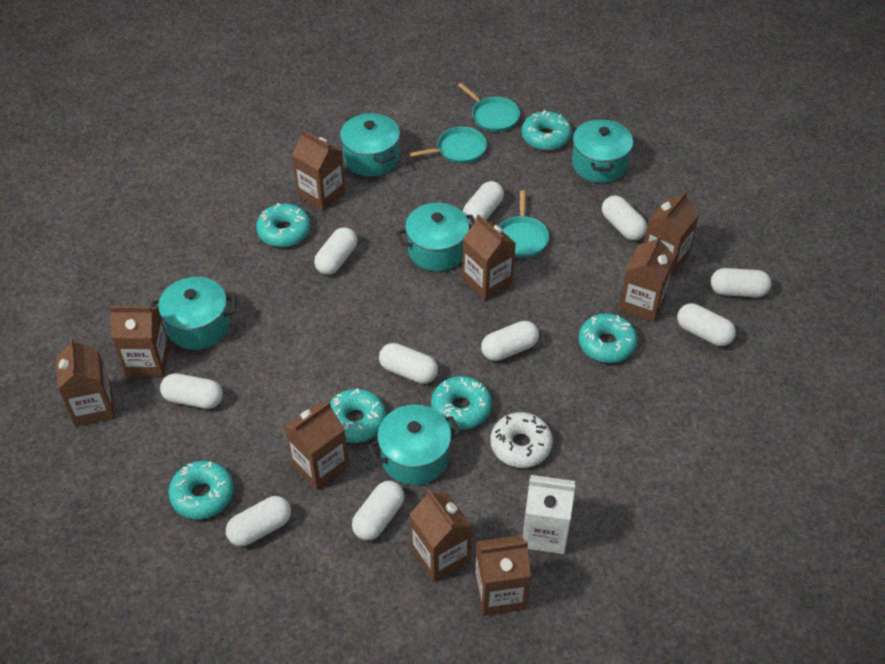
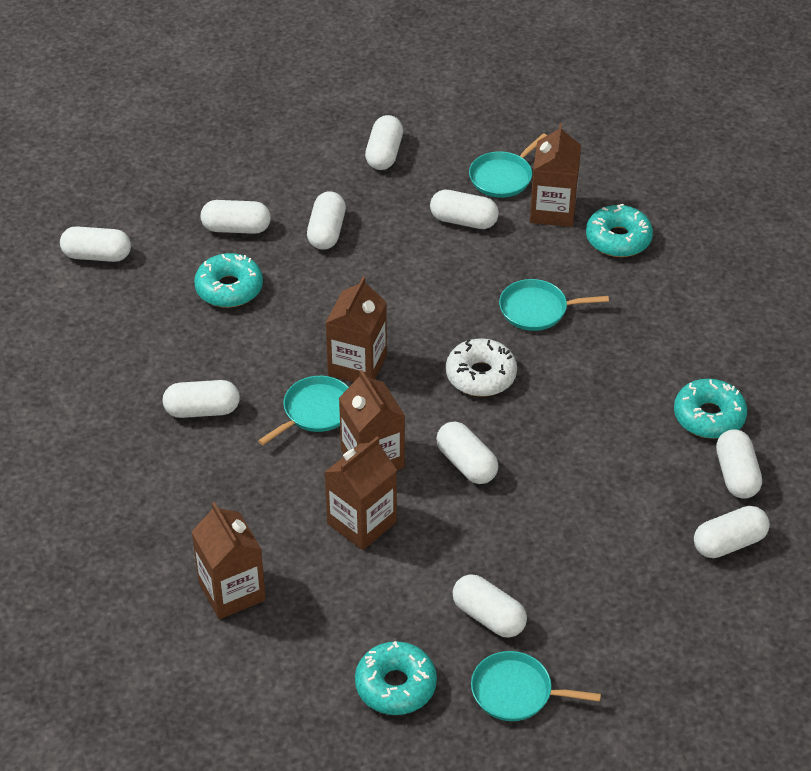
brown carton: [56,338,115,427] [110,306,170,377] [285,401,349,490] [292,129,345,211] [410,489,472,582] [462,214,516,301] [475,535,531,616] [619,235,675,322] [644,191,699,277] = 9 -> [191,502,266,619] [324,437,397,550] [326,277,387,382] [339,370,405,470] [530,123,581,227] = 5
turquoise donut: [168,461,234,519] [256,203,310,247] [330,389,386,443] [431,376,492,430] [522,110,572,150] [579,313,637,363] = 6 -> [194,253,263,307] [355,641,437,715] [586,204,653,257] [674,379,747,439] = 4
turquoise pan: [409,127,487,163] [458,83,520,132] [499,190,549,258] = 3 -> [258,376,349,445] [469,133,547,198] [471,651,601,721] [499,279,609,331] = 4
turquoise pot: [151,277,236,350] [340,113,400,176] [368,405,461,485] [396,203,475,271] [572,118,633,183] = 5 -> none = 0
white carton: [523,475,575,554] = 1 -> none = 0

